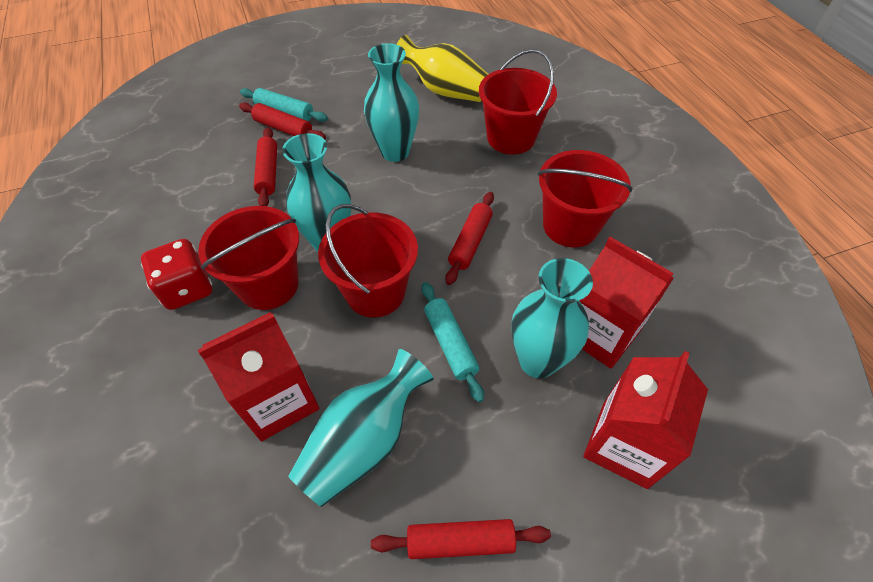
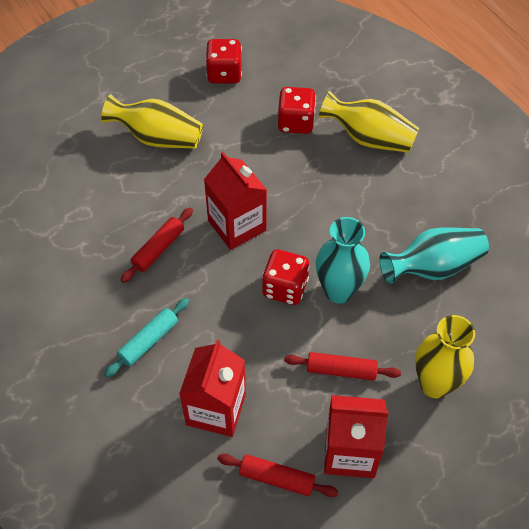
red bucket: [198,206,299,310] [318,204,418,318] [479,49,557,155] [538,150,633,247] = 4 -> none = 0
red dice: [141,239,212,310] = 1 -> [205,39,242,84] [262,250,310,305] [278,87,316,134] = 3
red rolling pin: [239,103,326,139] [254,127,277,206] [371,519,551,559] [445,192,494,285] = 4 -> [121,207,193,283] [217,454,338,497] [284,352,401,381] = 3
turquoise rolling pin: [240,88,328,122] [422,282,484,402] = 2 -> [104,298,189,378] = 1
turquoise vase: [282,133,351,252] [288,349,434,507] [364,43,419,162] [511,258,593,378] = 4 -> [316,217,370,304] [379,228,489,284] = 2
yellow vase: [396,35,488,102] = 1 -> [101,94,203,149] [319,91,419,153] [415,315,475,398] = 3

